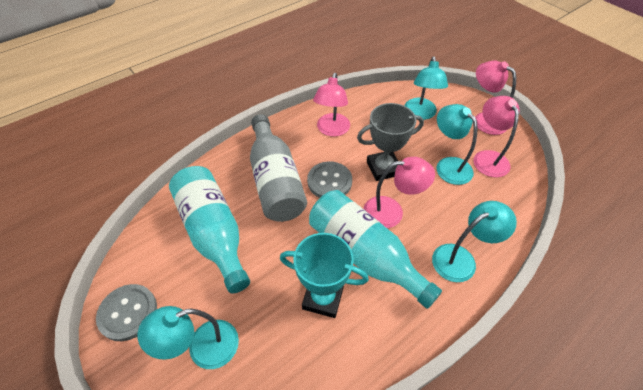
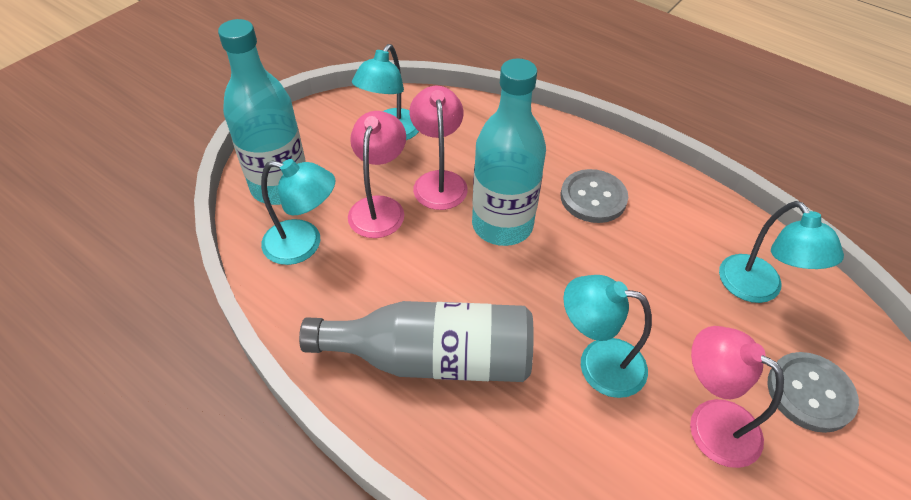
grey trophy: [357,103,424,181] = 1 -> none = 0
pink lamp: [313,73,350,137] [363,157,435,228] [474,96,520,177] [475,60,516,135] = 4 -> [348,111,406,238] [410,86,468,210] [690,326,784,468] = 3
turquoise trophy: [280,233,369,318] = 1 -> none = 0

